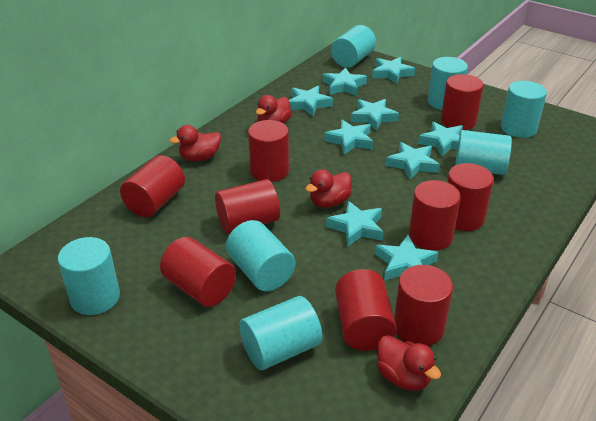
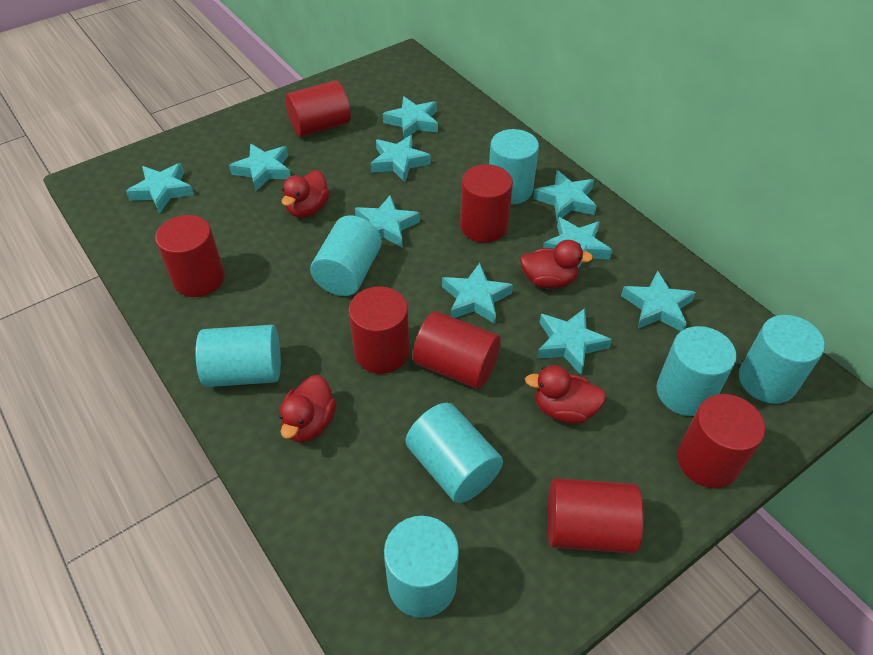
red cylinder: [120,155,185,217] [160,237,236,307] [215,179,280,234] [248,120,289,182] [335,269,396,351] [394,265,453,346] [409,180,461,251] [441,74,484,130] [447,163,494,231] = 9 -> [155,215,225,297] [285,80,351,137] [349,286,409,374] [413,311,501,389] [460,164,513,243] [547,478,644,553] [677,394,765,488] = 7
turquoise star: [289,86,333,116] [323,67,367,96] [324,120,374,155] [326,201,384,247] [351,99,399,131] [372,57,415,84] [375,235,439,281] [386,142,440,180] [418,122,463,157] = 9 -> [126,163,194,213] [229,144,291,192] [355,195,420,248] [370,135,431,182] [383,96,438,139] [442,263,513,324] [533,170,597,221] [537,308,612,375] [543,217,612,268] [621,270,696,331] = 10

